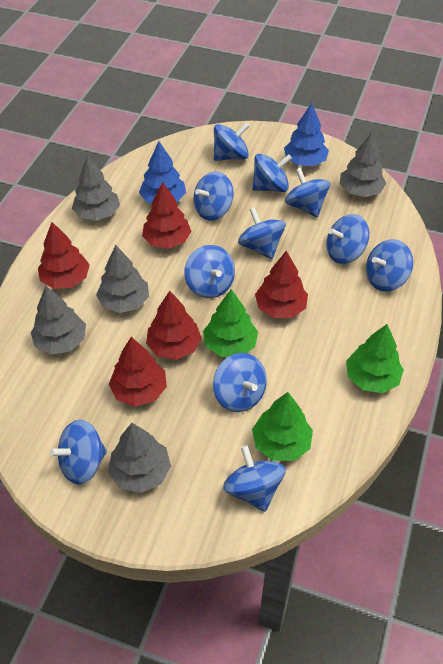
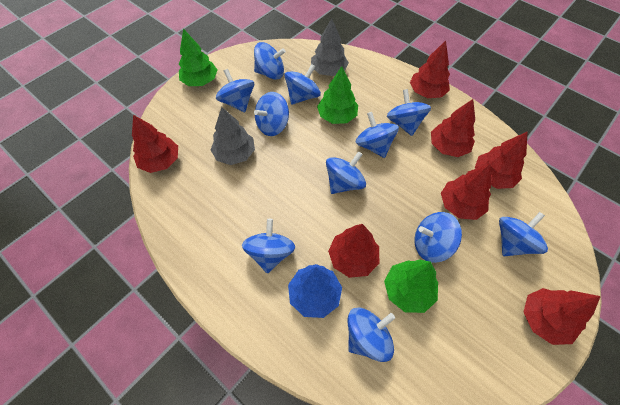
blue tree: [139,141,186,204] [284,103,329,166] = 2 -> [288,264,342,318] = 1
grey tree: [31,286,86,355] [72,155,120,221] [96,245,149,313] [108,423,171,493] [340,133,386,197] = 5 -> [211,107,255,165] [311,18,349,76] = 2
red tree: [38,222,90,289] [109,337,167,407] [142,182,192,249] [146,291,201,360] [255,251,308,318] = 5 -> [132,115,178,173] [328,224,379,278] [410,41,450,98] [431,99,475,157] [441,164,491,220] [475,131,528,189] [524,288,601,345] = 7

